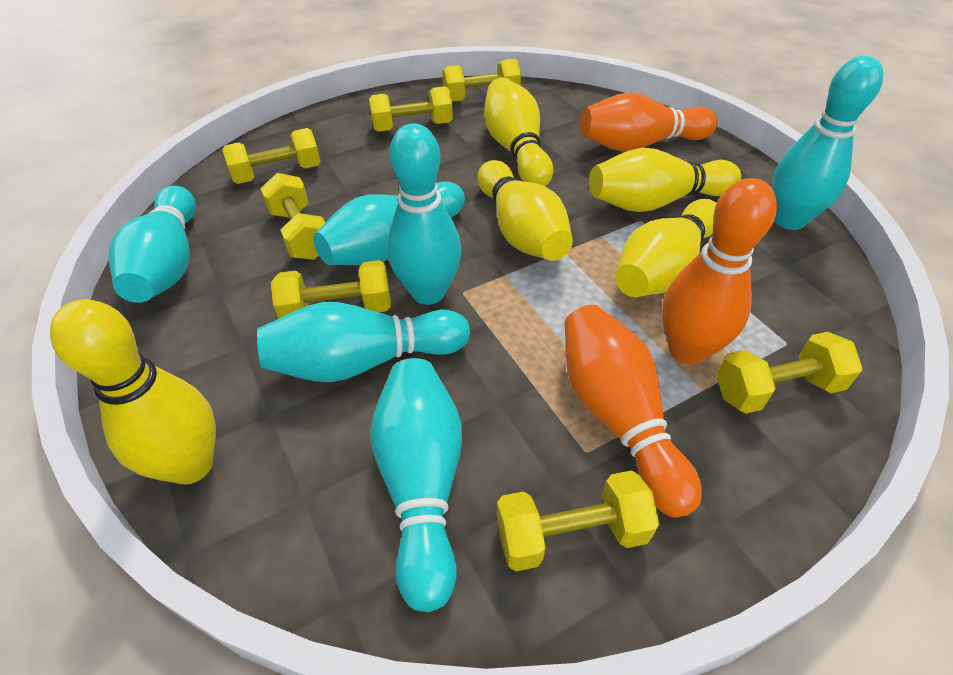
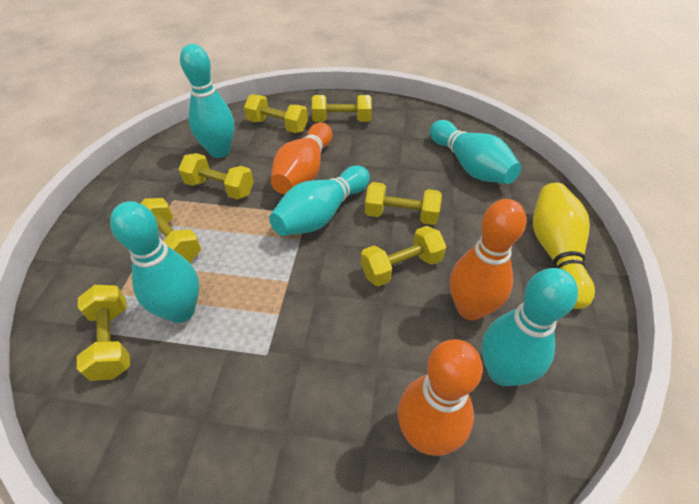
turquoise bowling pin: [108,186,196,303] [257,302,470,382] [313,181,465,265] [370,358,462,612] [387,123,462,305] [772,56,883,230] = 6 -> [110,201,199,323] [180,44,234,158] [269,166,370,236] [430,120,521,184] [482,268,578,386] = 5
yellow bowling pin: [50,299,216,484] [477,160,573,261] [484,77,553,186] [589,148,741,212] [615,199,716,297] = 5 -> [533,183,595,309] = 1

